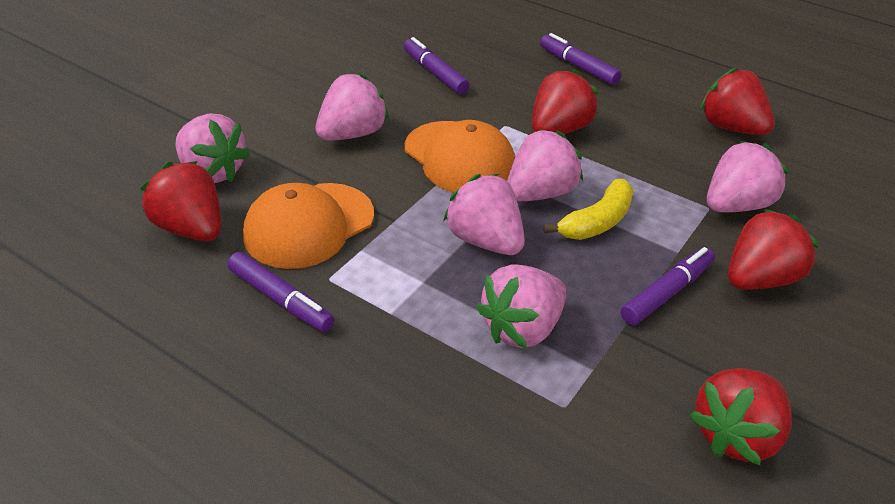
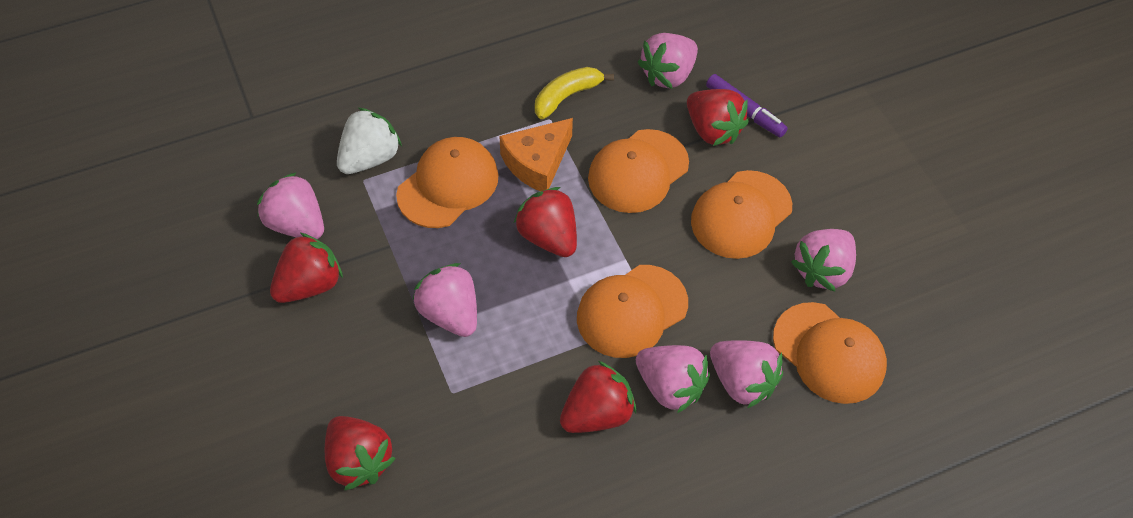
orange cap: [243,183,374,269] [405,120,515,193] = 2 -> [396,137,499,228] [577,265,688,358] [588,129,689,213] [691,170,792,259] [773,302,887,404] = 5
orange cheese: none = 0 -> [499,118,573,191] = 1
purple marker: [227,252,335,332] [404,37,470,94] [540,33,622,85] [621,247,715,325] = 4 -> [706,74,788,137] = 1
white strawberry: none = 0 -> [337,108,402,174] = 1

